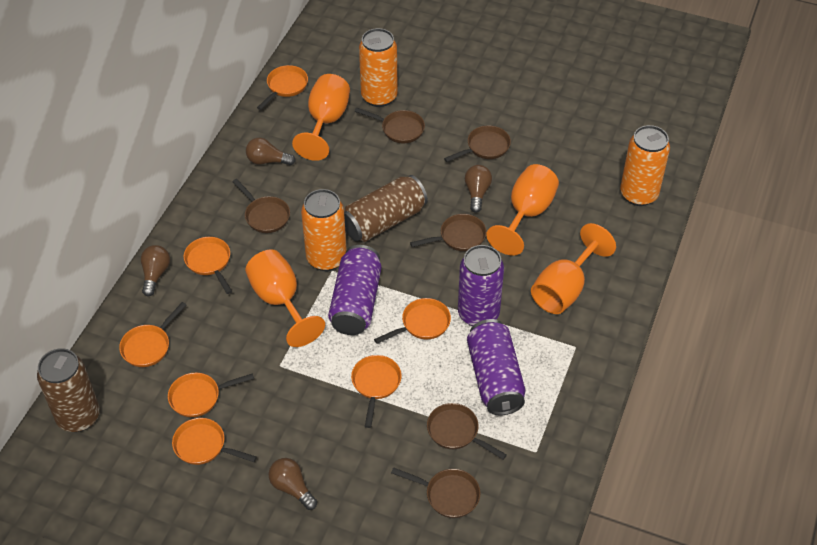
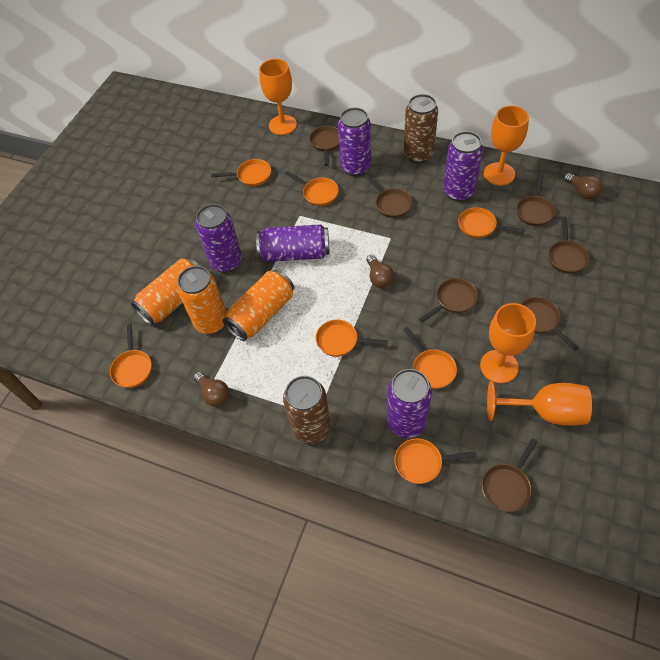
brown light bulb: [141,245,170,296] [246,138,295,165] [269,458,317,510] [465,165,492,213] = 4 -> [193,372,229,407] [367,255,394,288] [564,173,603,199] = 3
brown pan: [232,179,290,233] [355,108,425,143] [391,467,481,518] [410,214,487,251] [427,403,507,460] [444,125,511,162] = 6 -> [309,126,339,166] [364,174,412,218] [419,278,478,323] [482,438,538,512] [516,174,555,226] [521,297,579,351] [548,217,589,274] = 7
purple can: [328,245,381,335] [458,245,504,326] [467,319,526,415] = 3 -> [196,204,242,273] [256,224,329,262] [338,107,371,176] [387,369,432,438] [443,131,483,202] = 5

